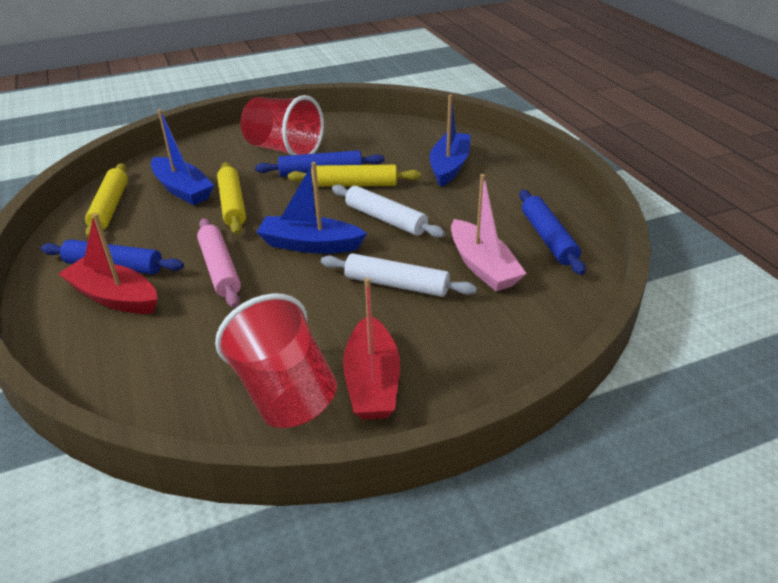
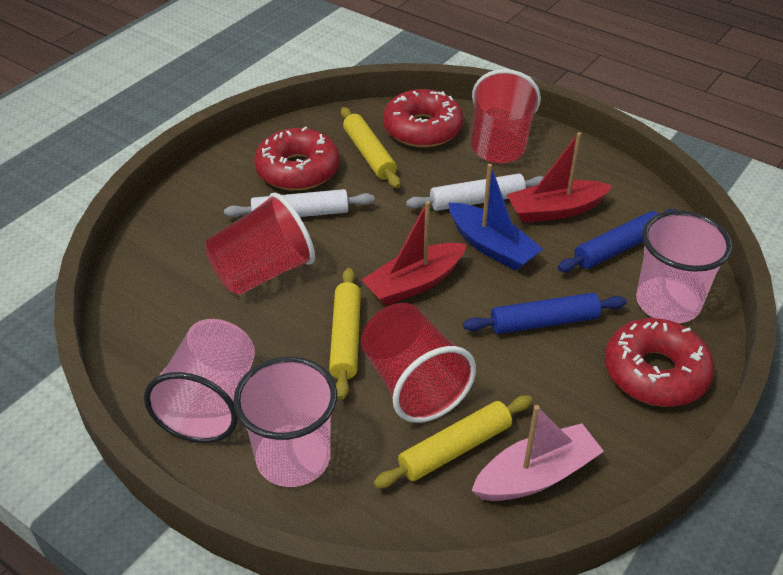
blue boat: [151,109,214,205] [257,162,367,253] [430,95,470,187] = 3 -> [448,164,543,271] = 1
blue rolling pin: [41,239,184,274] [255,150,385,177] [519,190,586,275] = 3 -> [463,293,627,334] [558,209,677,272] = 2
pink cup: none = 0 -> [144,319,255,443] [233,357,337,487] [636,210,733,323] = 3
pink rolling pin: [197,218,241,308] = 1 -> none = 0
red cup: [215,293,337,428] [241,95,324,155] = 2 -> [205,193,315,295] [361,303,476,423] [470,69,541,163] = 3
red donut: none = 0 -> [254,126,340,191] [383,89,464,147] [605,318,714,407] = 3

